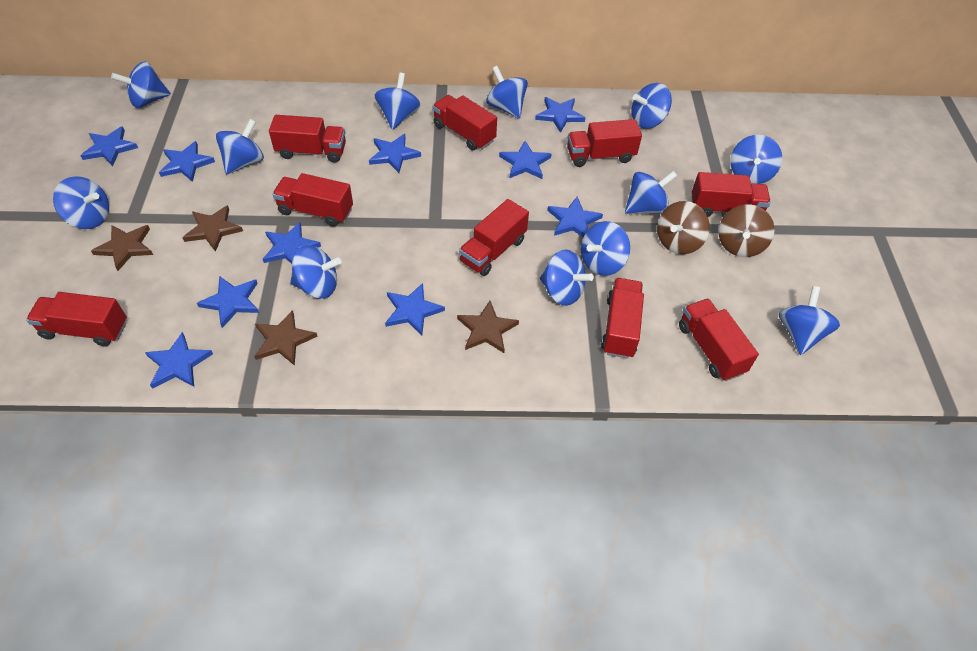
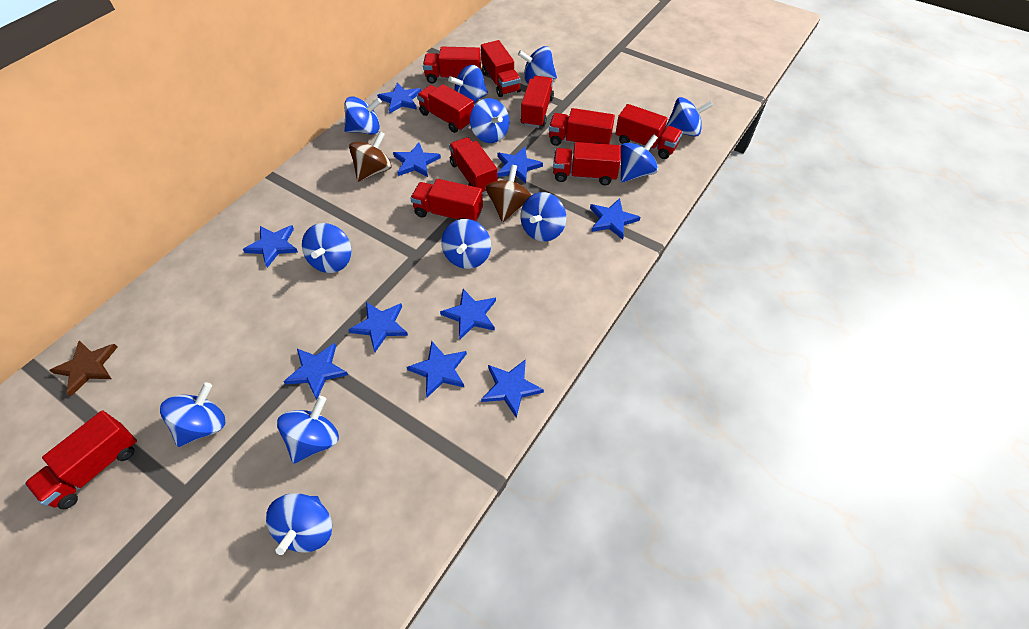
brown star: [91,225,153,271] [182,205,243,252] [254,310,318,366] [457,301,519,353] = 4 -> [49,341,118,396] = 1
red truck: [26,292,127,346] [269,115,346,163] [272,173,353,227] [432,95,497,150] [459,199,529,276] [567,119,642,167] [601,278,644,359] [679,299,759,381] [692,172,771,217] = 9 -> [25,410,137,509] [410,179,483,222] [417,84,474,133] [423,47,481,84] [449,137,498,195] [481,40,521,97] [521,76,554,128] [549,108,615,146] [553,142,621,185] [615,104,683,159] = 10

